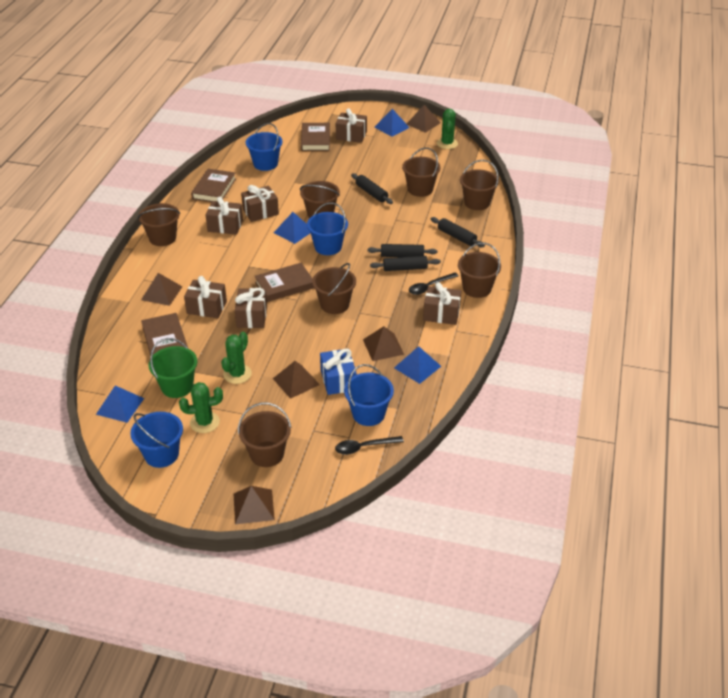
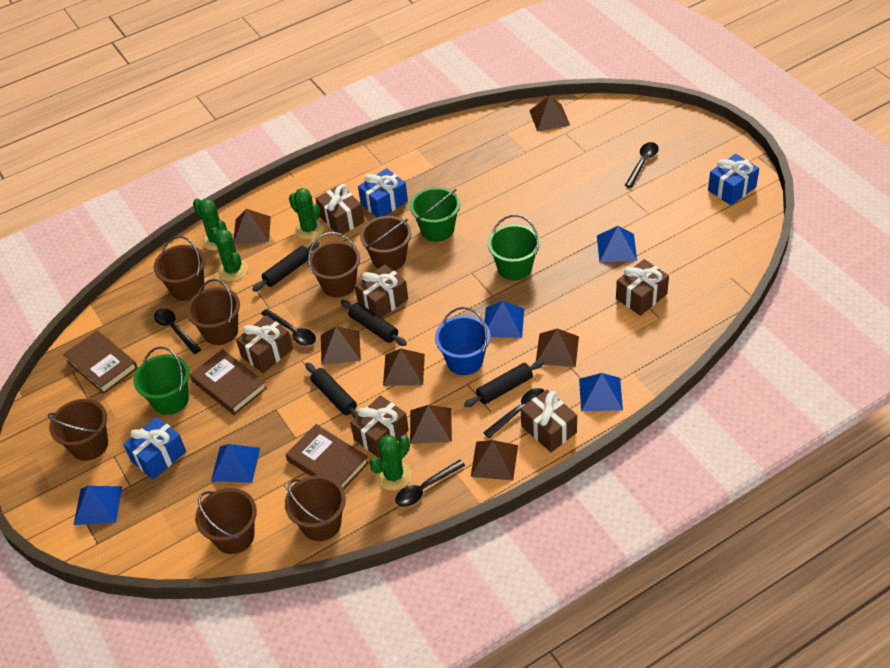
black spoon: [335,436,404,455] [409,273,459,295] = 2 -> [154,308,201,354] [261,309,316,346] [395,460,465,507] [483,388,545,438] [625,142,659,188] = 5
blue bucket: [130,412,183,468] [246,123,283,171] [307,202,348,255] [344,364,394,426] = 4 -> [435,307,491,375] = 1
blue gift: [320,349,357,395] = 1 -> [123,417,186,480] [358,168,408,217] [708,154,759,205] = 3
blue pyramid: [96,386,144,423] [274,212,310,244] [375,109,410,137] [394,346,441,384] = 4 -> [74,486,122,525] [211,444,260,483] [484,301,524,338] [579,373,623,411] [597,226,637,262] = 5
brown book: [141,313,188,356] [191,169,236,202] [254,263,314,302] [301,123,330,151] = 4 -> [63,330,138,394] [190,349,267,415] [286,424,369,489] = 3
brown pyramid: [141,273,183,306] [234,486,275,524] [273,361,320,399] [363,326,404,361] [407,105,441,133] = 5 -> [233,209,271,244] [321,326,361,365] [383,349,425,386] [410,405,452,444] [471,440,518,480] [529,96,570,132] [536,329,579,367] = 7
green bucket: [149,338,197,398] = 1 -> [133,346,189,415] [410,187,460,242] [488,215,540,281] = 3
green cactus: [179,382,223,433] [221,332,252,384] [437,109,458,149] = 3 -> [193,199,227,251] [211,227,248,281] [289,188,324,240] [369,435,411,491] = 4

